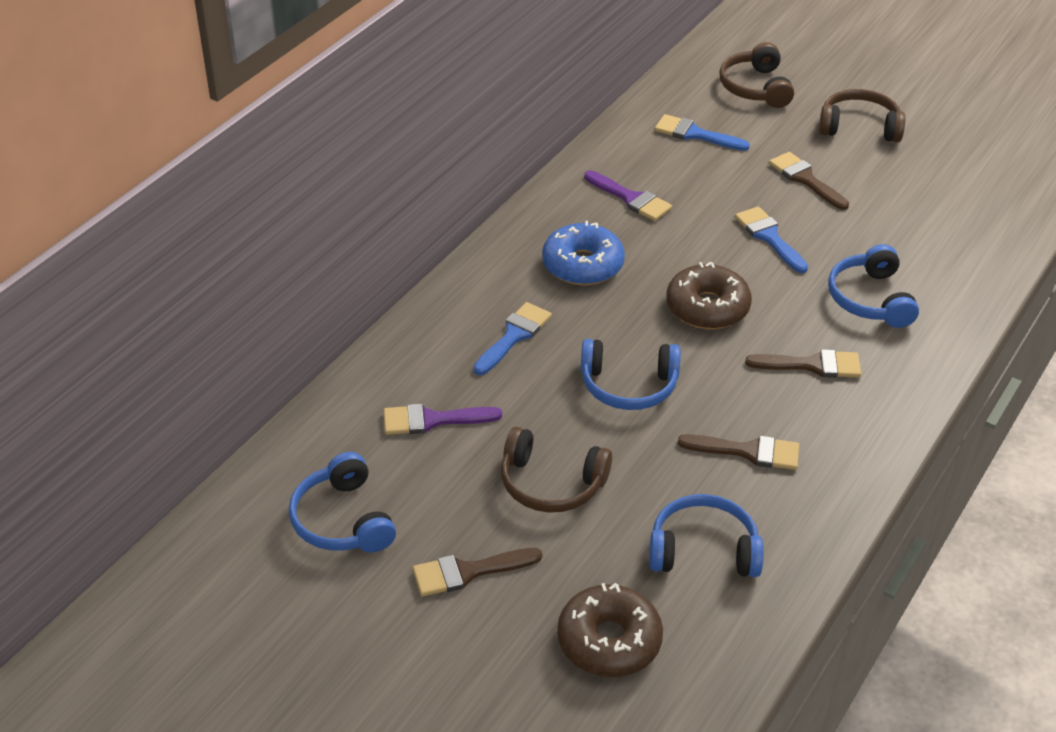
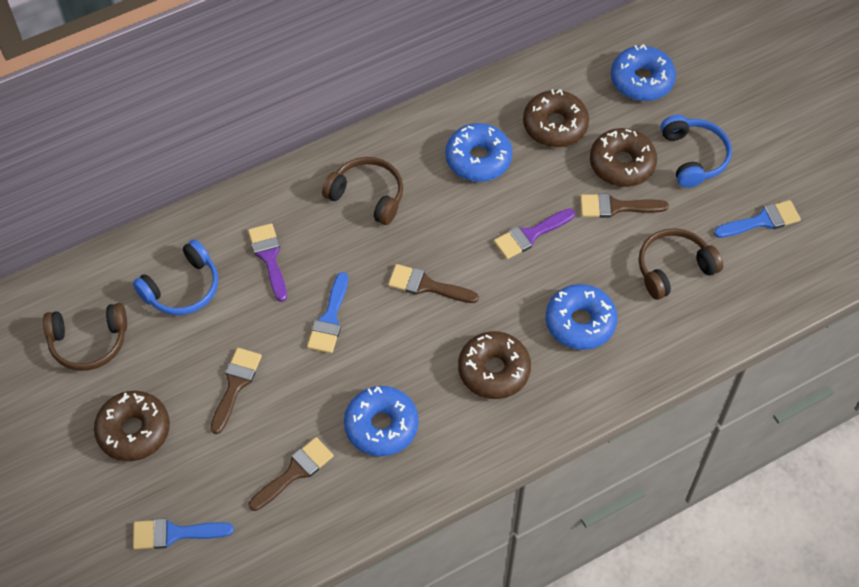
blue donut: [542,221,625,285] = 1 -> [344,386,419,456] [445,123,512,182] [546,284,617,350] [611,45,676,101] = 4
blue headphones: [289,452,396,552] [581,339,681,410] [649,494,764,577] [828,244,919,328] = 4 -> [133,239,218,315] [661,115,732,188] = 2
brown donut: [557,583,663,677] [666,262,752,329] = 2 -> [94,391,170,461] [458,331,531,399] [523,89,589,147] [590,128,657,187] = 4

